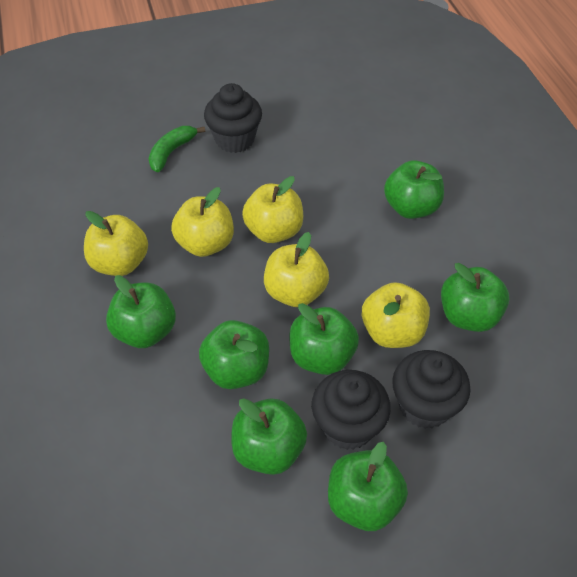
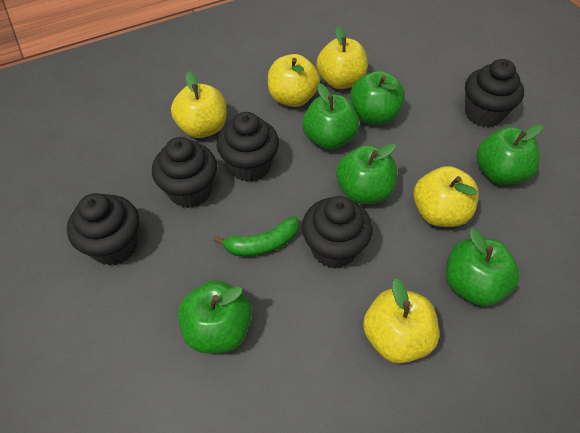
black cupcake: [204,83,262,153] [312,370,391,450] [392,350,470,429] = 3 -> [67,193,139,266] [152,137,217,208] [217,112,279,182] [302,196,372,268] [465,59,524,127] = 5
green apple: [106,275,176,348] [199,320,269,389] [232,398,307,475] [290,303,359,375] [328,442,408,531] [384,160,444,219] [441,263,510,332] = 7 -> [178,280,252,353] [302,83,359,150] [336,143,397,204] [350,71,405,125] [446,228,520,306] [476,124,543,185] = 6

